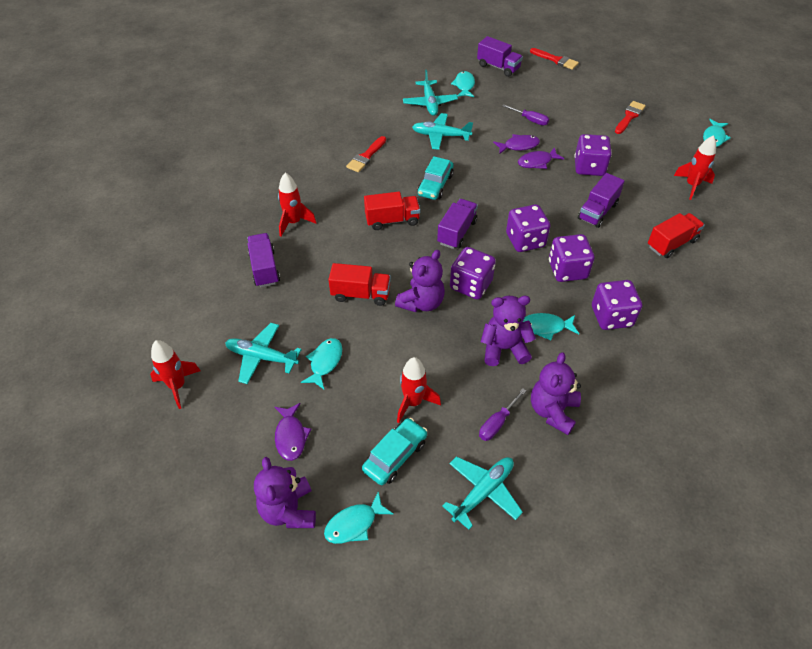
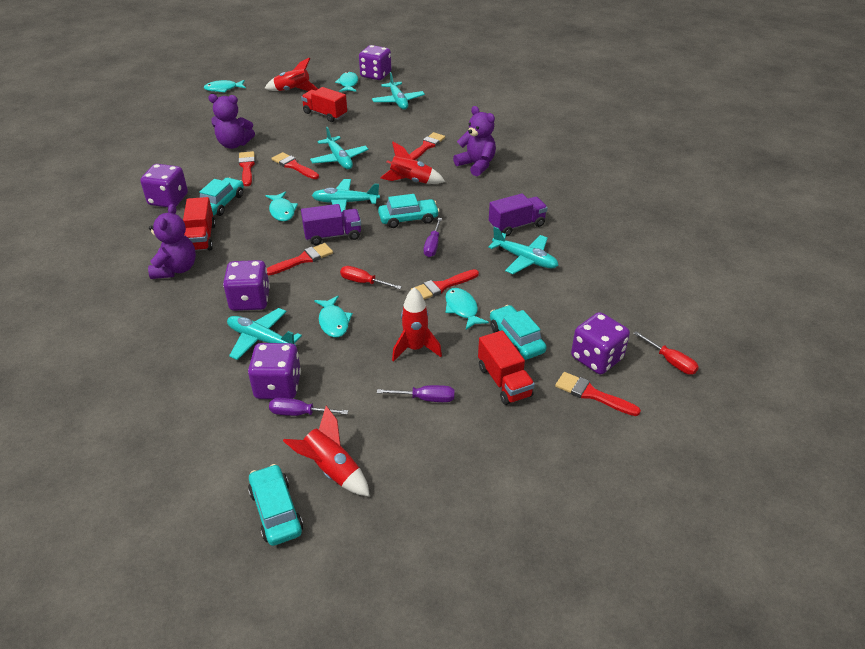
purple fish: [275,403,311,461] [493,134,540,154] [518,147,564,169] = 3 -> none = 0
purple screwdriver: [479,389,526,441] [502,104,549,126] = 2 -> [269,398,348,416] [377,385,454,402] [424,218,442,257] = 3
purple teddy bear: [254,457,316,528] [395,250,445,312] [481,296,536,366] [531,352,581,435] = 4 -> [148,204,196,279] [208,94,255,149] [453,106,496,176] = 3
purple truck: [247,233,280,287] [437,199,478,249] [477,36,523,77] [578,173,625,228] = 4 -> [301,204,361,245] [489,193,548,236] = 2
red brush: [346,136,386,172] [530,48,579,70] [615,101,646,134] = 3 -> [239,151,255,186] [267,243,333,275] [271,152,319,179] [409,132,445,160] [411,269,479,299] [555,372,641,416] = 6
red screwdriver: none = 0 -> [340,266,402,289] [633,331,699,374] = 2
turquoise car: [362,418,427,485] [417,156,454,200] = 2 -> [199,178,244,216] [248,464,303,546] [378,194,439,228] [490,305,547,360] = 4
turquoise plane: [225,323,302,384] [403,70,458,116] [412,113,473,150] [442,456,523,530] = 4 -> [227,308,302,360] [310,127,369,169] [312,179,380,212] [372,72,425,110] [488,227,559,274] = 5

